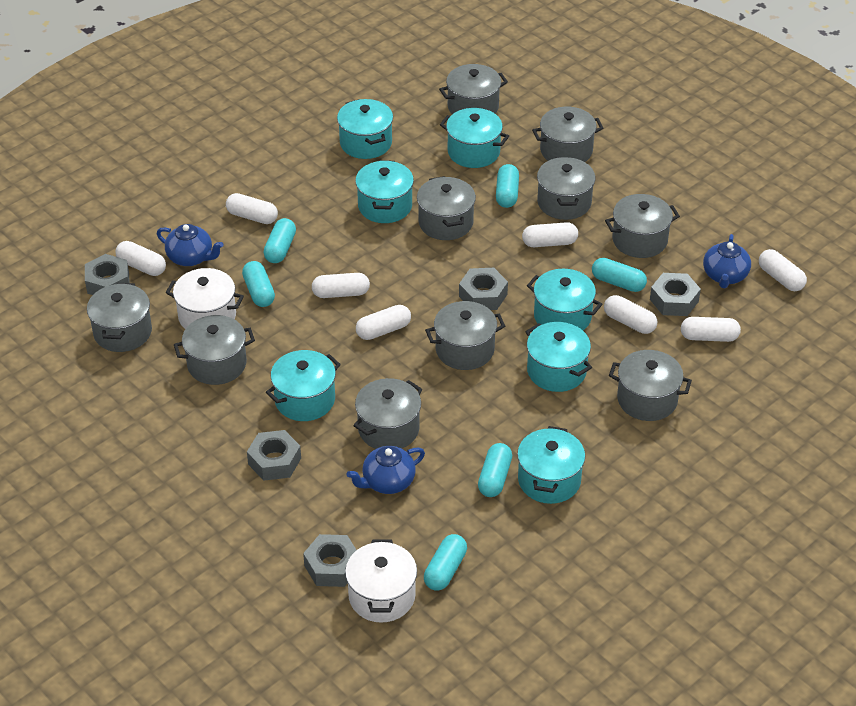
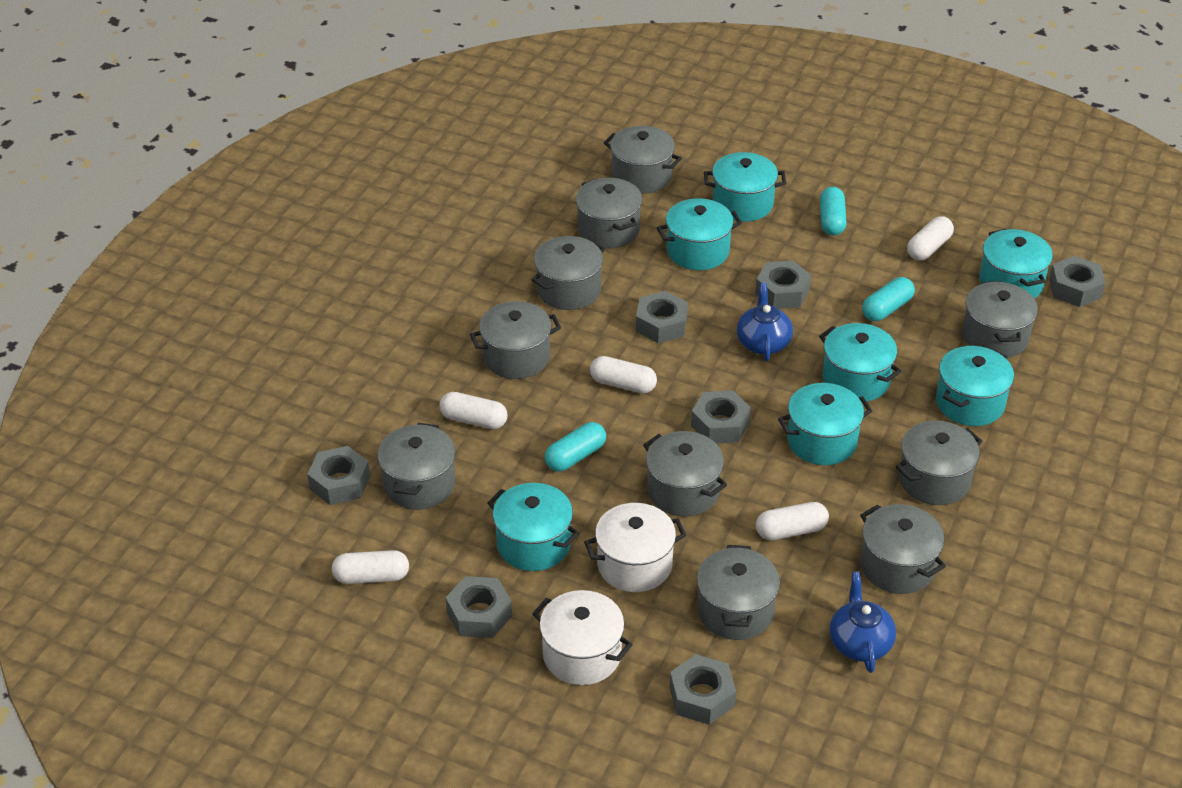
blue teapot: [157,224,223,266] [347,446,425,494] [703,234,751,288] = 3 -> [737,282,793,361] [830,572,896,673] = 2
grey nut: [85,254,130,295] [247,430,301,481] [303,534,356,587] [459,268,508,310] [650,273,701,316] = 5 -> [307,446,370,505] [446,576,512,638] [636,291,688,343] [670,654,736,725] [691,390,751,444] [755,261,811,309] [1049,256,1105,307] = 7
turquoise capsule: [242,261,275,307] [263,218,296,263] [424,534,467,590] [478,443,512,497] [496,164,519,208] [592,258,647,292] = 6 -> [545,422,606,471] [820,187,847,236] [862,277,915,321] = 3
white capsule: [115,241,166,276] [226,193,278,224] [312,273,370,298] [356,305,411,340] [522,222,578,247] [604,295,657,334] [681,317,741,342] [759,249,807,291] = 8 -> [332,550,409,584] [439,392,508,429] [590,356,657,393] [756,502,829,540] [907,216,954,261] = 5

